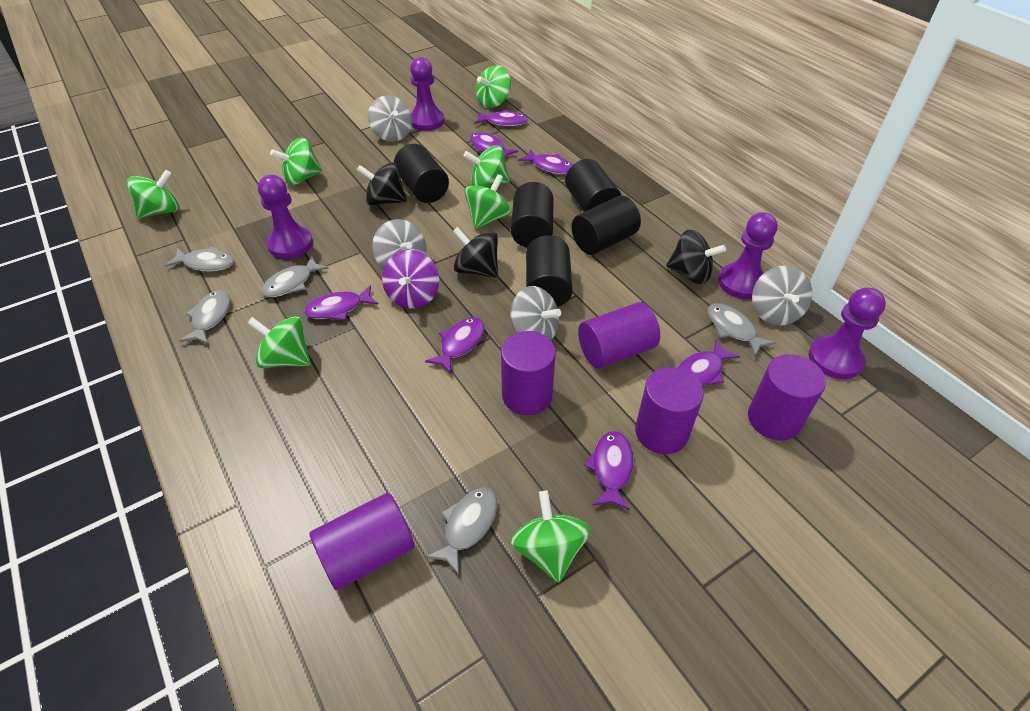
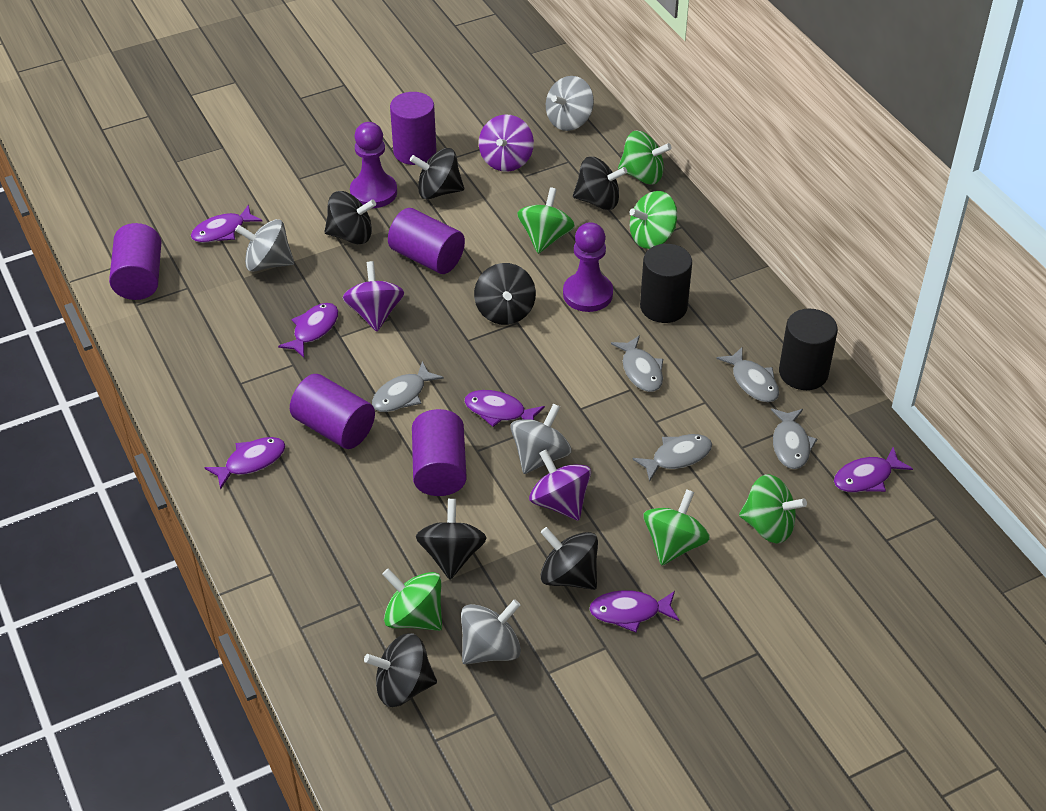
black cylinder: [394,144,449,203] [511,182,554,247] [526,235,573,307] [565,159,622,212] [572,196,641,255] = 5 -> [640,244,692,323] [779,309,838,390] = 2
black spinning top: [357,162,407,206] [453,227,498,278] [667,229,726,284] = 3 -> [324,191,376,244] [364,633,437,707] [410,148,464,199] [416,499,487,579] [474,263,536,325] [540,527,598,590] [573,156,627,210] = 7
green spinning top: [127,170,179,218] [247,316,310,368] [270,138,323,185] [464,145,510,188] [464,174,511,229] [476,65,511,108] [511,491,591,583] = 7 -> [382,568,442,631] [517,187,575,254] [618,131,672,184] [629,191,677,249] [644,489,710,566] [739,474,807,544] = 6
purple fish: [304,285,378,320] [425,317,484,374] [469,132,518,157] [475,110,528,126] [518,149,572,174] [584,431,634,510] [678,340,740,386] = 7 -> [191,205,262,243] [204,437,286,490] [278,303,338,358] [464,390,545,427] [589,590,679,632] [834,447,913,493] = 6
purple pawn: [258,175,313,259] [410,57,445,131] [718,212,778,299] [809,287,886,379] = 4 -> [350,122,397,208] [563,222,613,312] = 2
purple spinning top: [382,250,439,309] = 1 -> [343,261,404,331] [479,114,534,172] [529,449,591,521] = 3

